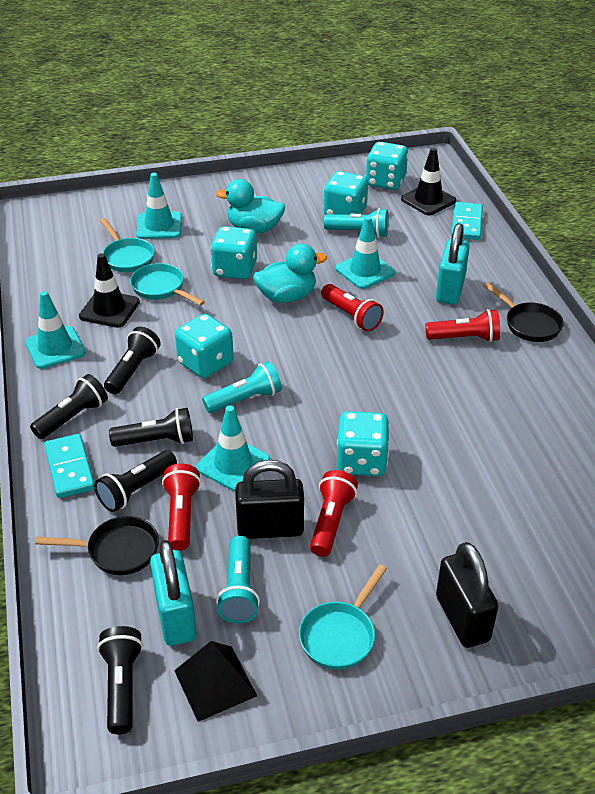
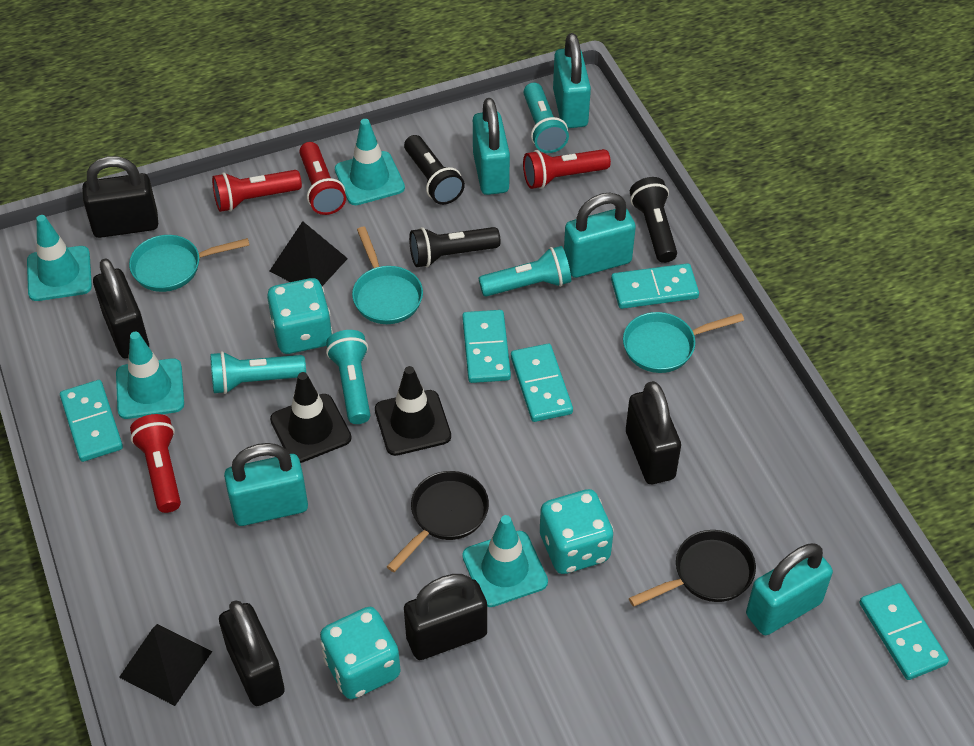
black flashlight: [30,374,108,439] [94,450,177,512] [97,626,143,734] [104,327,161,395] [109,408,193,447] = 5 -> [404,135,465,205] [409,227,500,268] [630,177,677,263] = 3
black padlock: [235,460,304,539] [436,542,498,648] = 2 -> [82,156,158,238] [93,258,149,358] [219,600,285,706] [404,574,487,660] [626,381,681,484] = 5
black pyramid: [174,641,257,722] = 1 -> [119,624,212,706] [270,221,348,286] = 2
turquoise dice: [175,314,234,378] [210,226,257,279] [323,171,368,215] [337,411,390,476] [365,142,408,190] = 5 -> [267,278,333,354] [320,607,401,699] [540,489,614,574] = 3
turquoise domino: [44,434,95,498] [451,202,483,240] = 2 -> [60,380,123,462] [462,310,511,383] [511,344,573,422] [611,263,699,309] [860,583,949,680] = 5
turquoise duck: [216,179,285,233] [253,244,327,303] = 2 -> none = 0
turquoise flashlight: [202,361,282,413] [216,536,260,623] [324,208,389,237] = 3 -> [210,351,306,394] [326,330,370,424] [479,246,571,297] [523,83,569,153] = 4
turquoise padlock: [150,540,197,646] [436,223,470,305] = 2 -> [224,443,308,526] [473,98,510,195] [553,33,591,128] [564,193,636,278] [746,543,833,635] = 5

